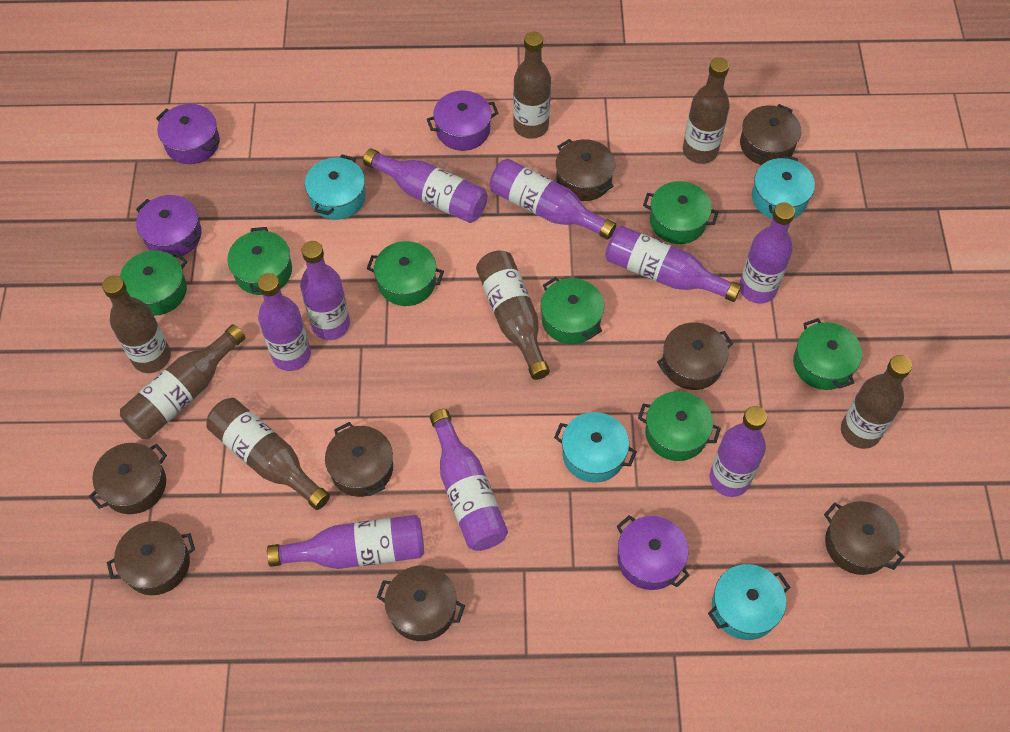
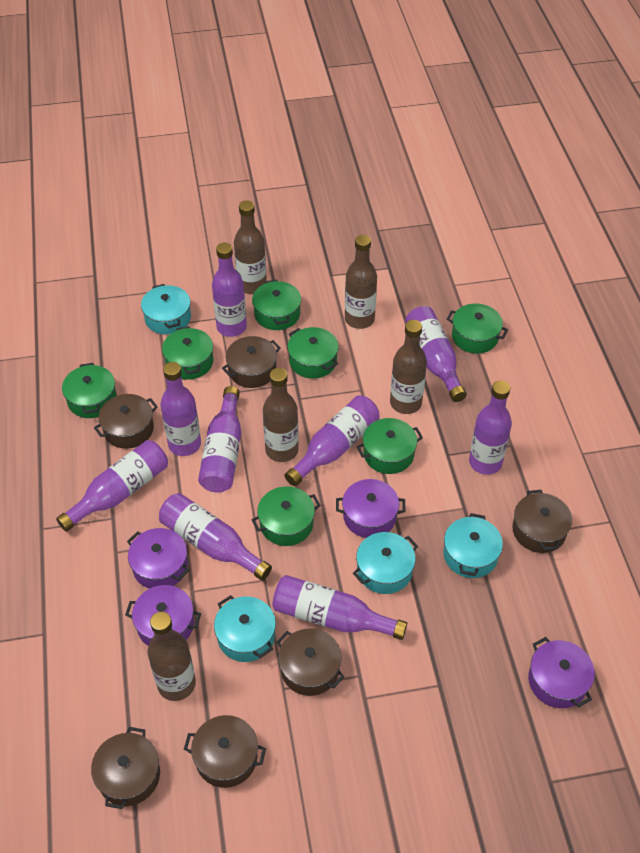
brown bottle: [102,275,171,373] [120,324,245,439] [206,398,330,510] [476,250,550,380] [513,32,551,139] [683,57,730,164] [841,355,912,449] = 7 -> [148,612,196,701] [234,200,267,294] [263,368,299,462] [345,235,377,329] [390,320,427,414] = 5
brown pot: [89,443,167,514] [107,521,195,595] [325,422,393,497] [377,566,465,641] [556,139,615,201] [657,322,733,390] [740,104,801,165] [824,501,904,575] = 8 -> [91,727,160,809] [94,394,158,449] [184,715,266,788] [222,336,281,388] [276,628,345,696] [512,490,572,553] = 6

